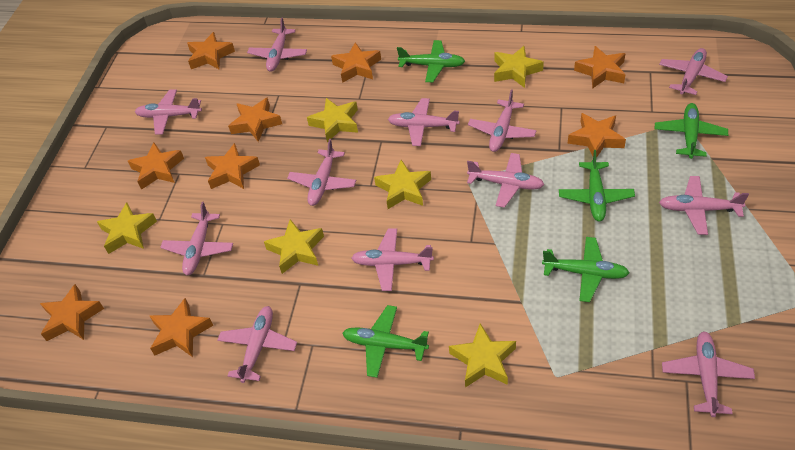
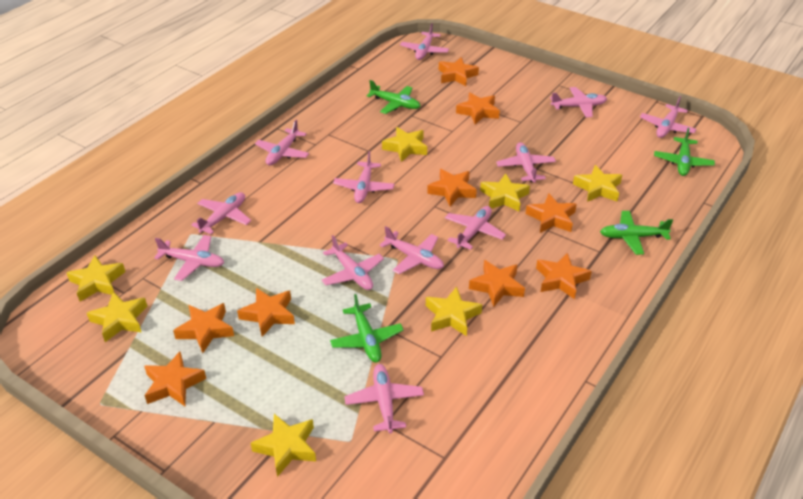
green plane: [342,305,429,378] [397,40,465,82] [542,237,629,302] [559,150,635,222] [655,103,728,159] = 5 -> [330,294,403,362] [366,80,420,114] [600,211,673,255] [654,128,715,176] = 4
yellow star: [97,202,157,254] [264,219,324,274] [307,98,358,142] [374,160,431,209] [449,323,516,388] [494,46,544,88] = 6 -> [67,255,125,302] [87,292,148,342] [251,414,316,477] [382,127,427,162] [426,287,482,336] [480,173,530,212] [573,165,622,202] = 7

